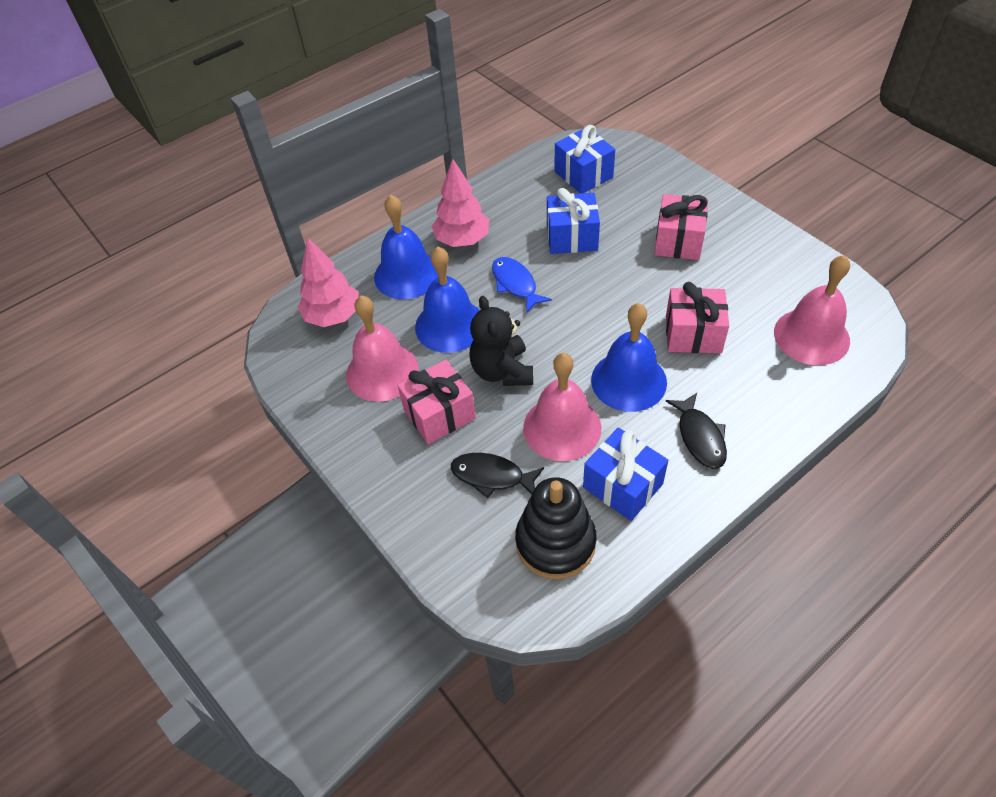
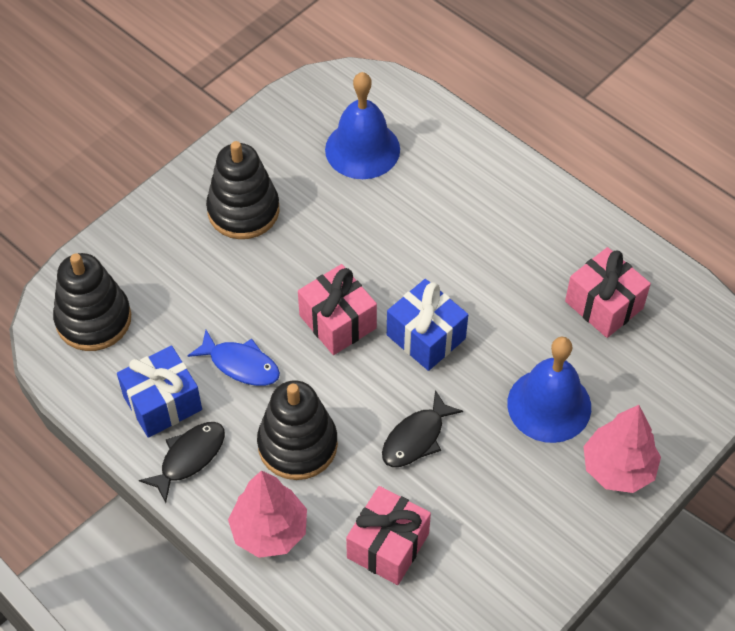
black stacking toy: [515,477,597,579] = 1 -> [53,253,131,351] [206,141,280,239] [257,381,338,480] = 3
black teddy bear: [469,296,533,386] = 1 -> none = 0
blue bell: [374,195,438,299] [415,247,480,353] [591,303,667,412] = 3 -> [325,72,400,179] [507,337,591,443] = 2
blue gift: [547,188,600,254] [555,125,615,194] [583,427,668,521] = 3 -> [117,345,202,438] [387,279,468,371] = 2
pink bell: [346,295,419,402] [523,353,601,461] [774,255,850,365] = 3 -> none = 0

